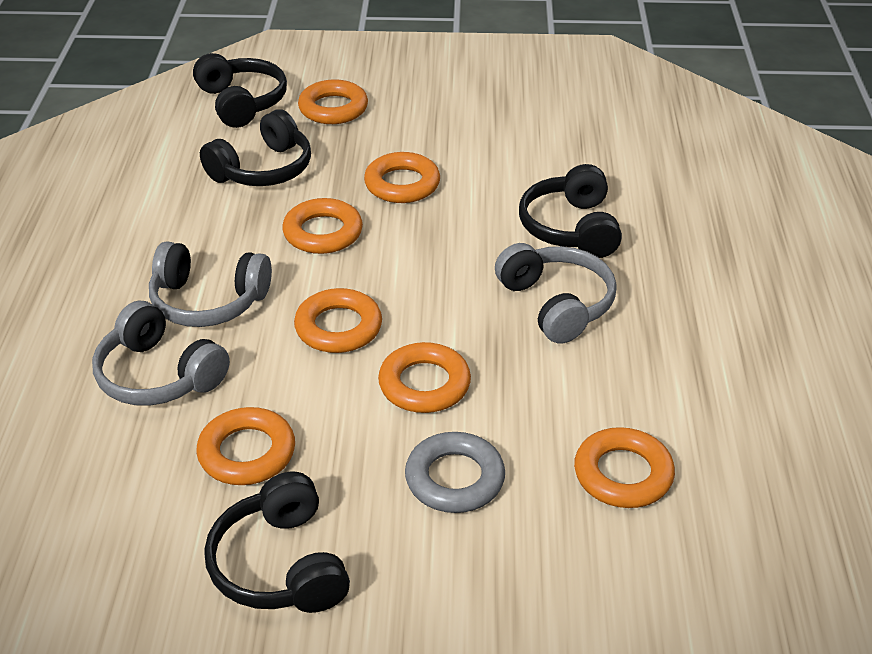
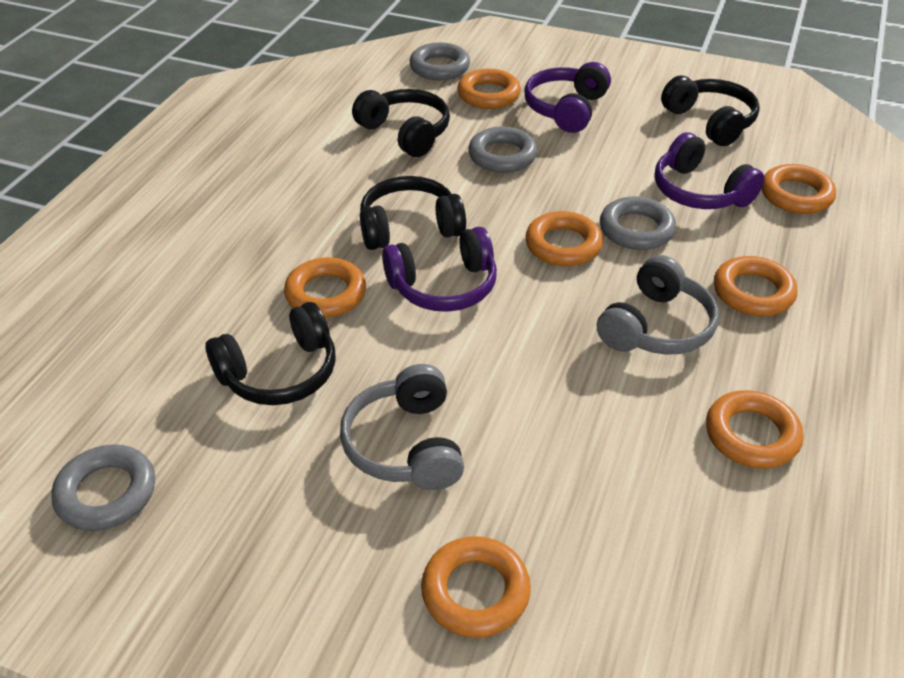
grey headphones: [92,301,230,406] [149,242,272,327] [495,243,617,344] = 3 -> [340,364,464,490] [597,255,719,355] = 2
grey ring: [405,432,505,513] = 1 -> [51,444,155,531] [409,42,470,80] [468,127,537,173] [600,196,676,250] = 4
purple headphones: none = 0 -> [382,227,497,312] [524,62,611,133] [655,132,764,209] = 3

